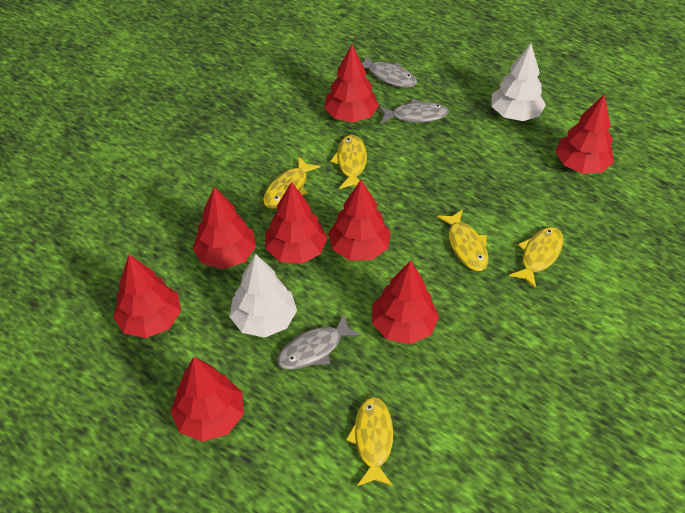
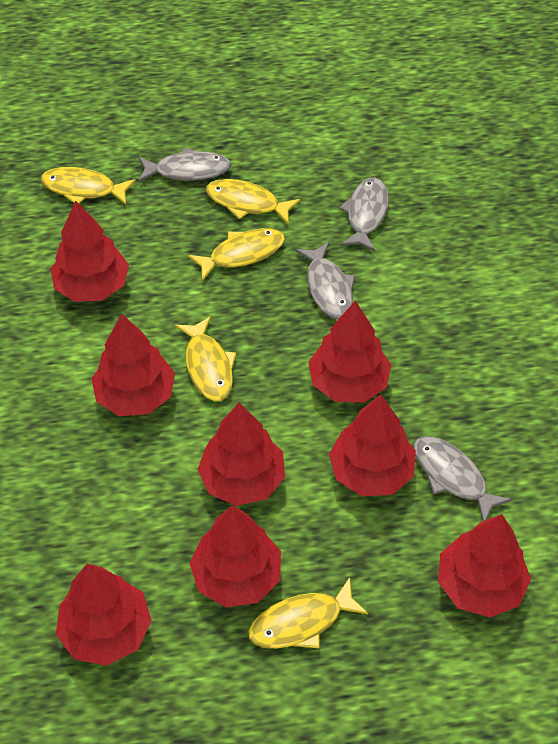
grey fish: [277,314,361,370] [362,54,417,88] [378,99,449,124] = 3 -> [139,147,231,182] [295,242,355,319] [339,177,389,251] [414,436,512,521] = 4
white tree: [229,254,297,338] [491,44,546,121] = 2 -> none = 0

